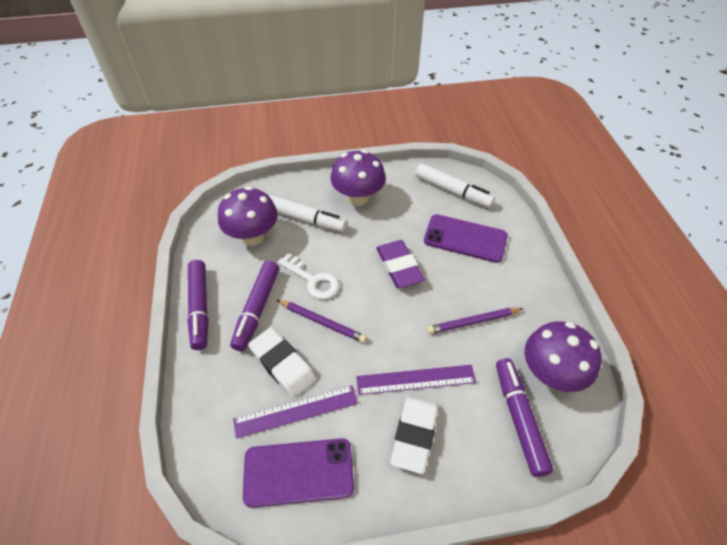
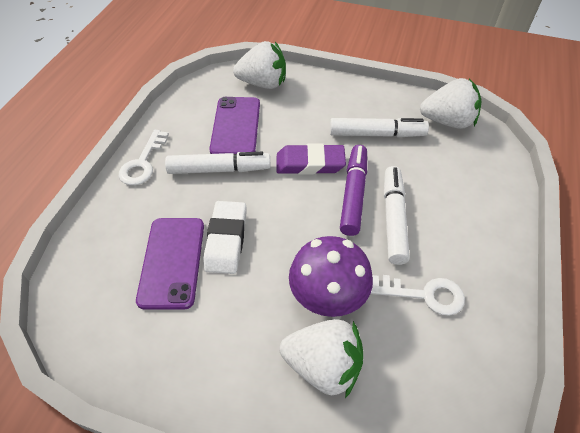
purple marker: [187,260,209,350] [230,261,279,351] [496,358,554,477] = 3 -> [340,145,367,236] = 1
purple mushroom: [218,186,278,246] [330,150,386,206] [525,321,602,392] = 3 -> [289,236,373,317] = 1
purple pencil: [277,300,367,343] [427,308,524,334] = 2 -> none = 0
purple ruler: [233,385,358,439] [356,365,476,395] = 2 -> none = 0
white eraser: [248,327,316,398] [390,395,438,474] = 2 -> [203,201,247,274] = 1
white key: [278,253,339,299] = 1 -> [119,130,169,185] [371,275,465,316] = 2
white marker: [268,194,347,232] [415,164,495,208] = 2 -> [165,152,271,174] [330,118,429,138] [384,166,410,265] = 3
white strawberry: none = 0 -> [233,41,286,89] [280,319,363,398] [420,78,482,129] = 3

